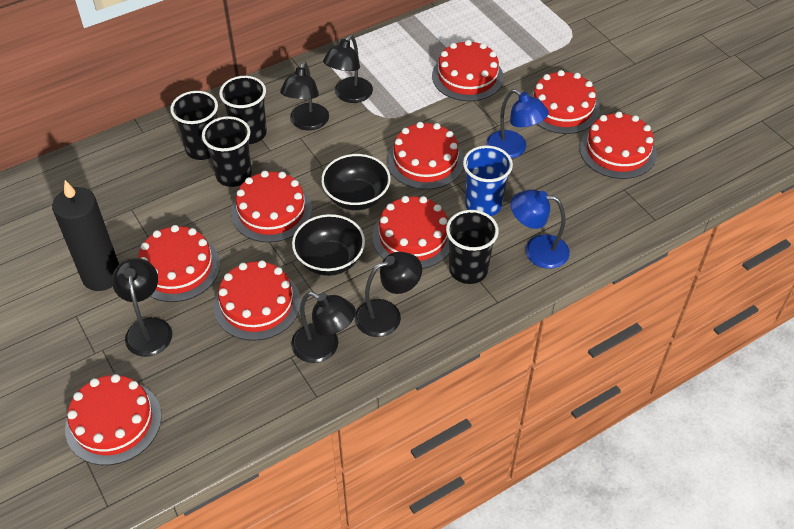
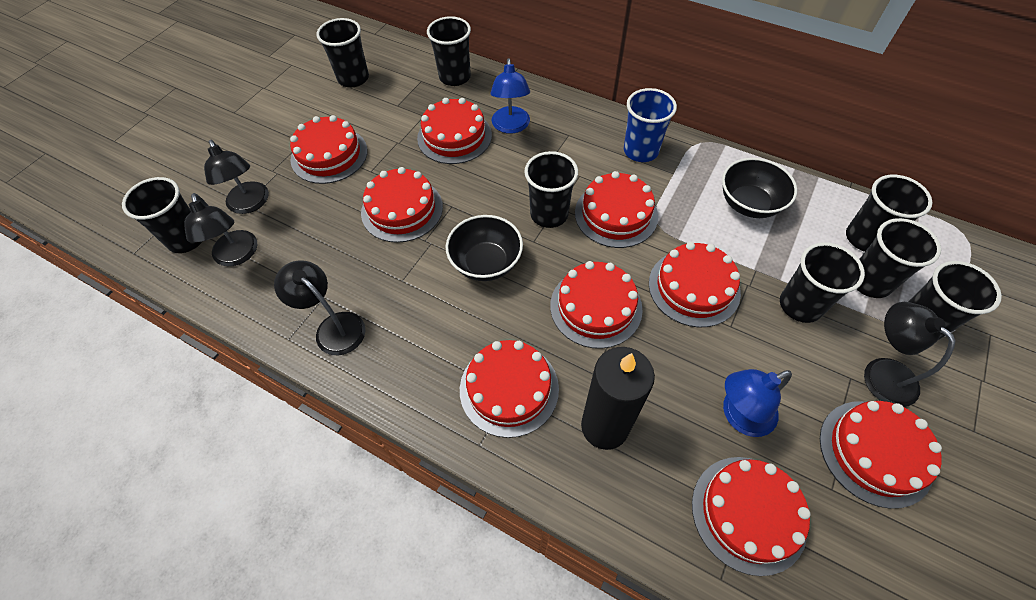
black cup: [170,91,218,160] [202,116,252,187] [219,76,267,144] [446,210,499,284] = 4 -> [122,177,202,253] [316,18,369,87] [427,16,471,86] [524,151,578,228] [780,242,865,323] [846,175,933,252] [857,218,941,298] [908,261,1002,340] = 8
black lamp: [112,258,172,357] [280,61,329,130] [291,292,356,363] [323,35,373,103] [355,252,422,337] = 5 -> [184,193,257,266] [204,140,269,214] [274,260,365,355] [864,302,956,407] = 4

